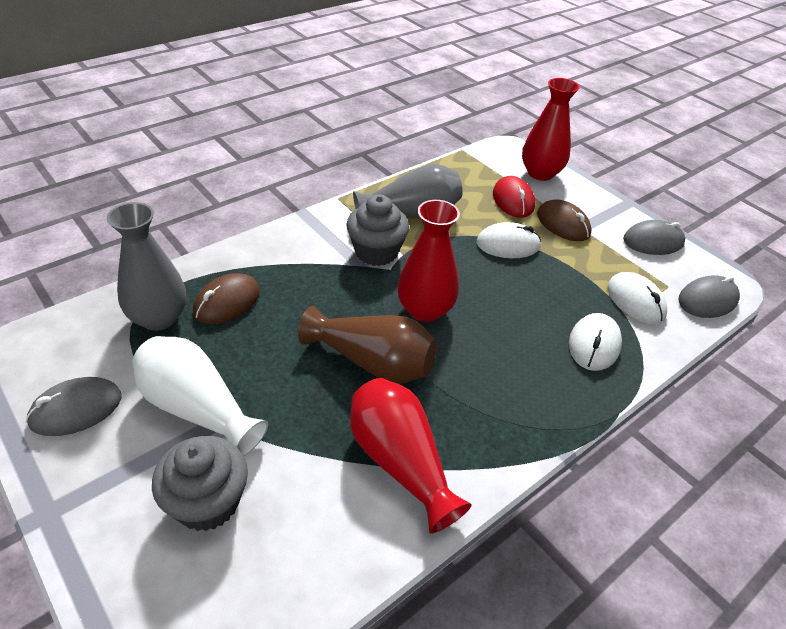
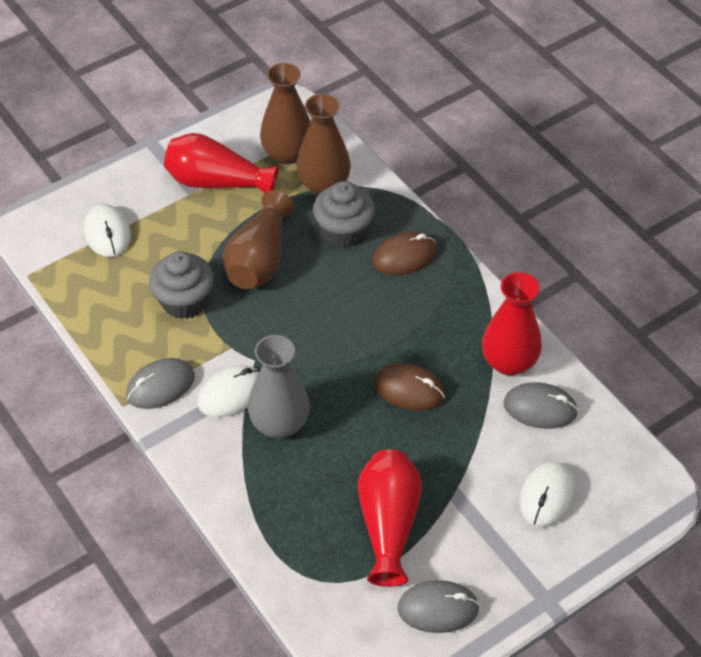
brown vase: [298,306,437,384] = 1 -> [223,190,294,289] [260,63,311,164] [296,93,351,195] = 3
grey vase: [107,202,186,331] [353,164,463,216] = 2 -> [248,335,310,438] = 1
red mouse: [493,176,535,218] = 1 -> none = 0
white vase: [132,336,268,456] = 1 -> none = 0

